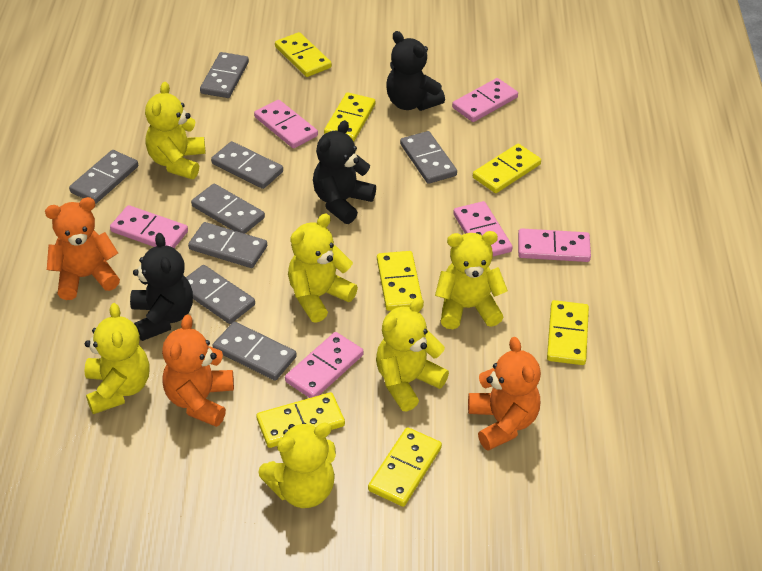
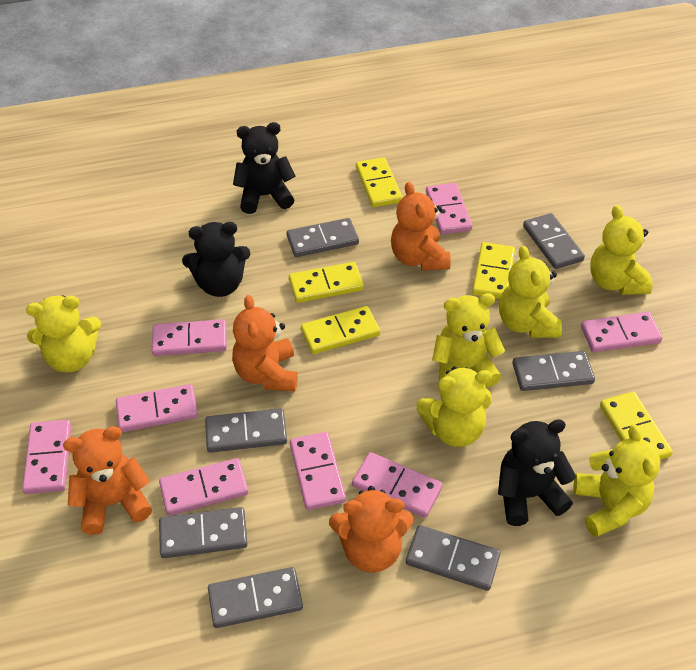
grey domino: [69,150,138,204] [186,265,255,324] [188,222,267,268] [191,184,265,234] [200,52,249,98] [211,141,283,189] [213,322,297,381] [400,131,457,184] = 8 -> [159,507,247,558] [205,408,287,453] [208,567,303,628] [287,218,359,257] [406,525,500,591] [512,351,595,391] [523,213,585,269] = 7
orange teddy bear: [45,197,120,300] [162,315,234,427] [468,337,541,451] = 3 -> [63,426,152,535] [232,295,298,391] [329,486,413,573] [391,182,451,270] = 4
pink domino: [110,205,188,248] [254,100,318,148] [285,332,363,398] [452,78,518,122] [453,201,513,257] [518,228,591,262] = 6 -> [22,420,71,494] [116,384,198,432] [152,319,227,356] [159,458,248,516] [290,432,346,510] [352,452,443,518] [426,183,472,234] [581,312,663,352] = 8
yellow domino: [256,392,345,448] [275,32,332,77] [324,92,375,141] [368,427,442,507] [377,251,422,311] [473,144,541,193] [547,300,589,365] = 7 -> [289,262,364,303] [301,306,380,354] [356,157,403,207] [472,242,515,299] [600,392,673,460] = 5

